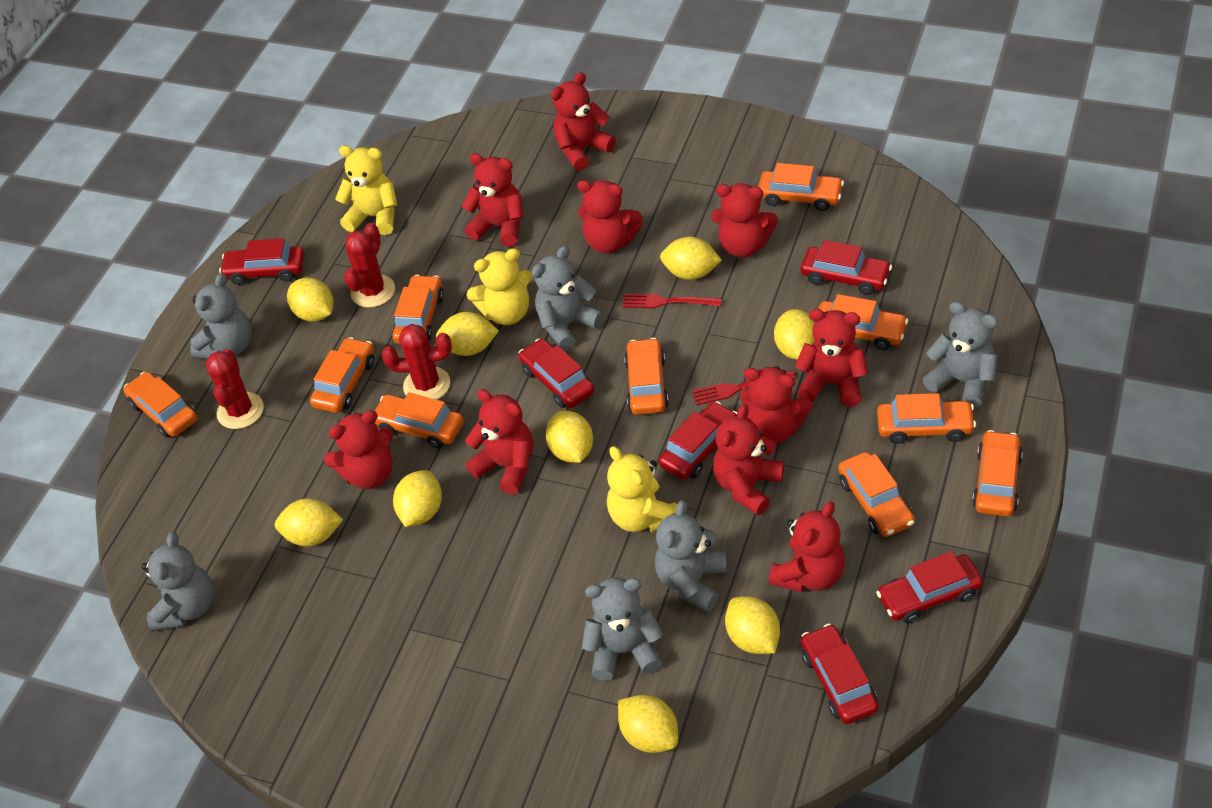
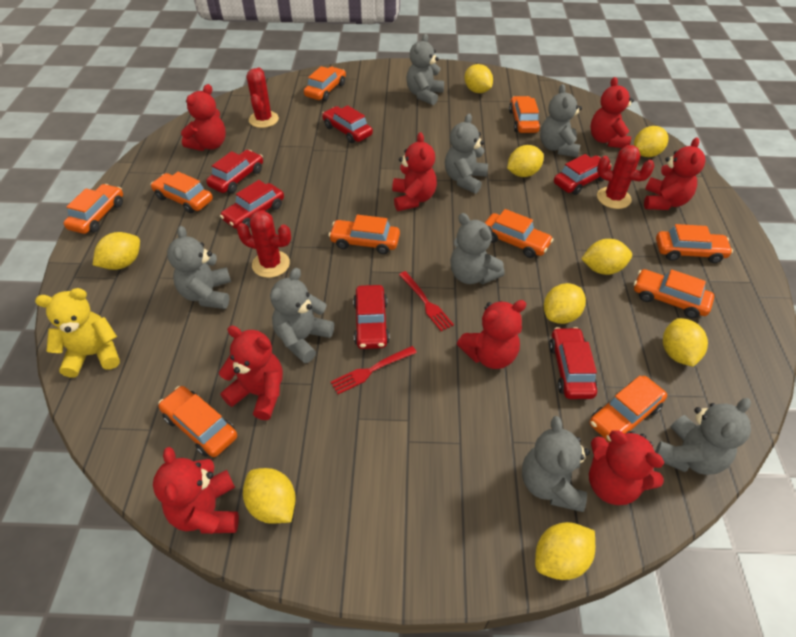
grey teddy bear: [142,532,214,631] [190,273,252,359] [532,246,604,351] [582,577,663,681] [655,500,727,612] [923,302,998,409] = 6 -> [167,226,231,309] [270,268,334,363] [407,34,444,105] [445,113,488,194] [450,213,505,284] [522,416,590,512] [540,84,582,157] [655,398,751,475] = 8
red teddy bear: [324,410,393,489] [462,153,524,247] [465,389,533,495] [551,72,616,171] [577,180,643,254] [711,183,778,258] [713,404,784,515] [739,366,812,444] [769,501,845,592] [794,309,868,407] = 10 -> [153,447,239,534] [181,84,226,151] [219,326,283,420] [392,132,437,211] [457,300,527,369] [589,430,664,505] [590,77,634,148] [644,137,706,210] = 8
yellow teddy bear: [335,145,397,235] [467,248,533,325] [607,446,677,532] = 3 -> [35,288,120,377] = 1

